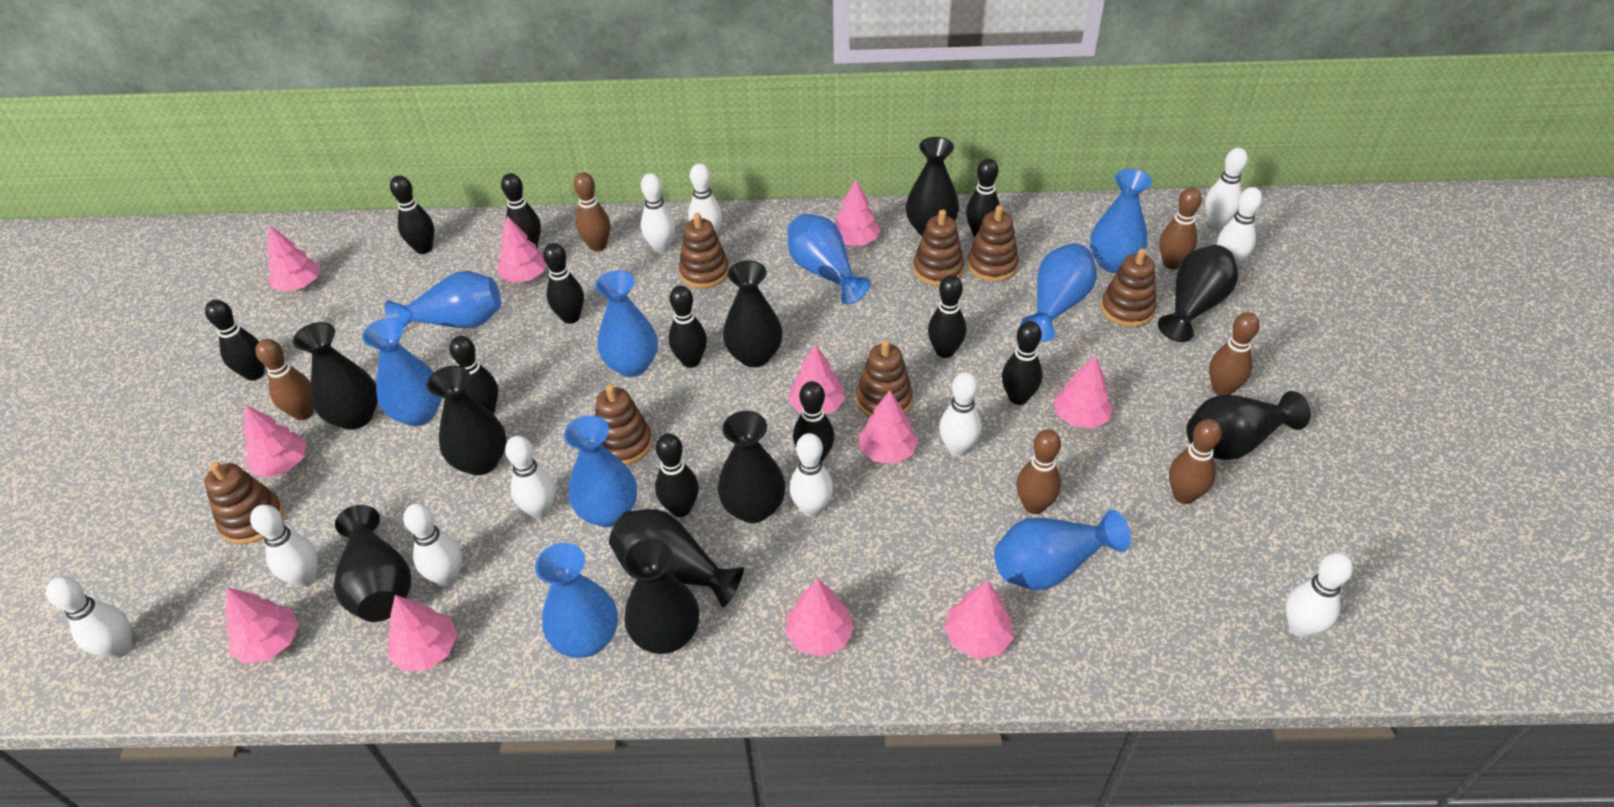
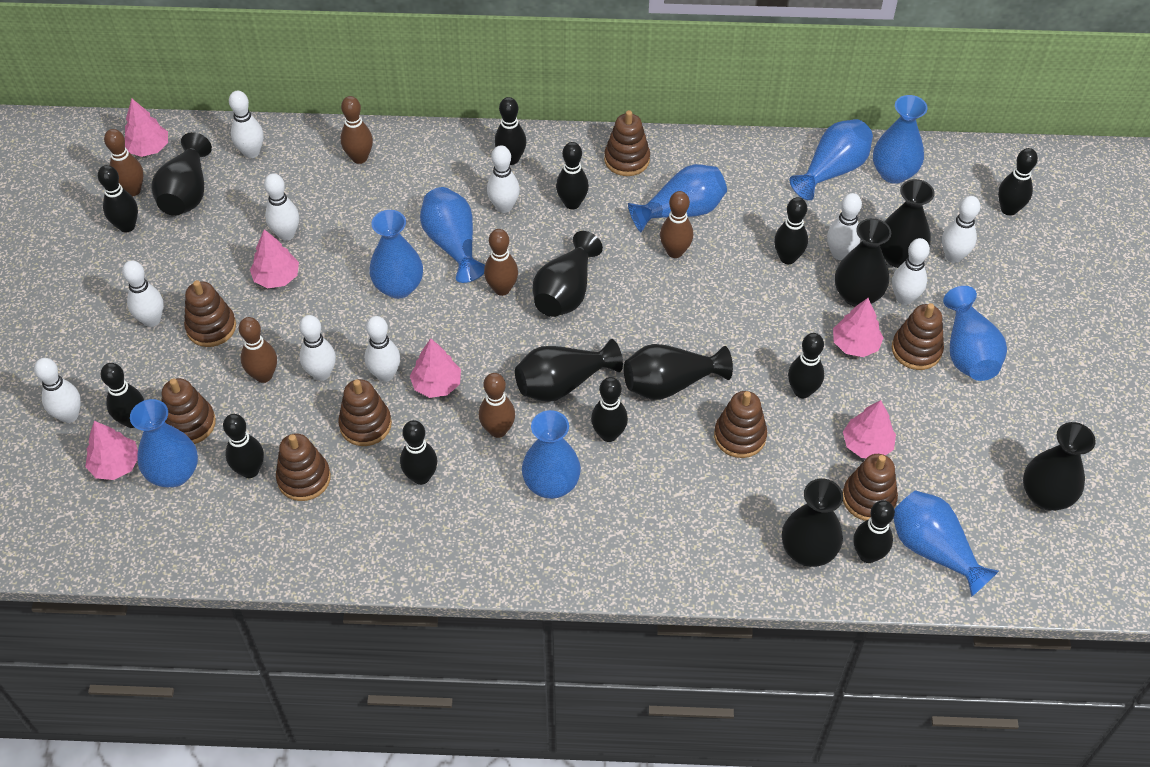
black vase: [293,322,378,430] [334,505,411,622] [427,366,507,475] [609,509,744,608] [623,539,699,654] [717,411,785,523] [723,260,782,367] [906,137,959,236] [1158,245,1238,342] [1186,391,1310,460] = 10 -> [151,132,212,216] [515,339,623,402] [533,231,603,317] [624,344,733,400] [782,478,843,567] [835,218,891,307] [880,179,934,268] [1023,422,1096,510] = 8
brown stacking toy: [204,462,284,544] [595,384,652,465] [679,213,729,289] [856,340,913,417] [913,209,964,286] [967,205,1019,282] [1101,248,1156,327] = 7 -> [161,378,216,444] [184,280,236,347] [276,433,331,501] [338,379,392,446] [604,110,650,176] [714,391,767,458] [843,454,898,521] [892,303,944,370] = 8
pink tree: [225,587,299,664] [243,405,307,477] [267,225,320,292] [388,595,457,671] [497,216,546,283] [786,578,854,657] [788,344,846,414] [835,180,880,245] [859,391,918,464] [944,580,1014,659] [1053,356,1113,429] = 11 -> [85,421,138,480] [125,99,168,157] [250,229,299,288] [410,338,461,398] [833,298,884,357] [843,400,896,458] = 6
white bowling pin: [46,577,133,658] [250,505,318,587] [403,504,462,586] [505,436,555,519] [641,173,675,253] [688,163,722,234] [790,433,833,517] [939,372,981,456] [1205,148,1248,228] [1217,187,1263,266] [1286,553,1353,638] = 11 -> [34,358,81,423] [122,260,164,327] [229,91,264,158] [264,173,299,241] [299,315,336,381] [365,316,400,382] [487,145,520,213] [827,193,862,260] [892,238,930,305] [942,196,980,263] = 10

